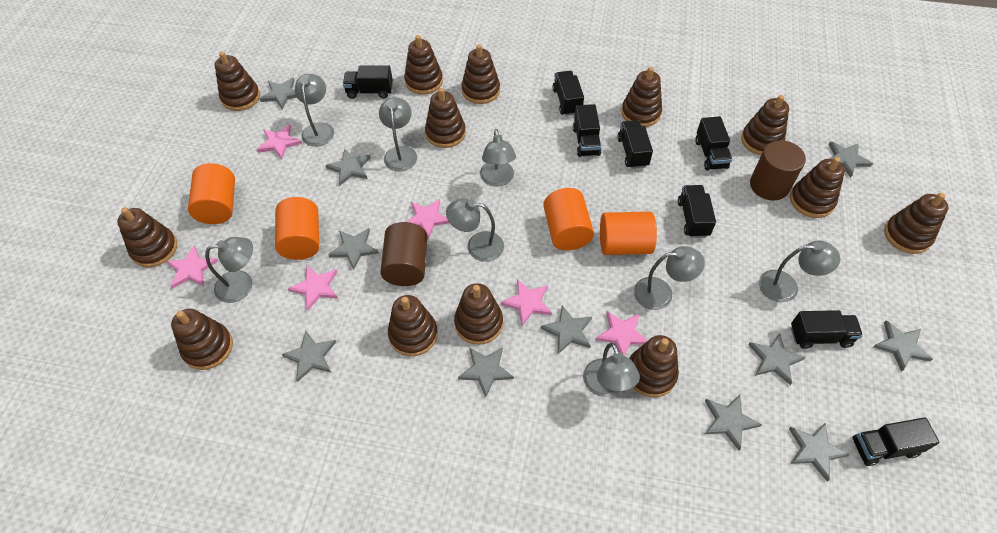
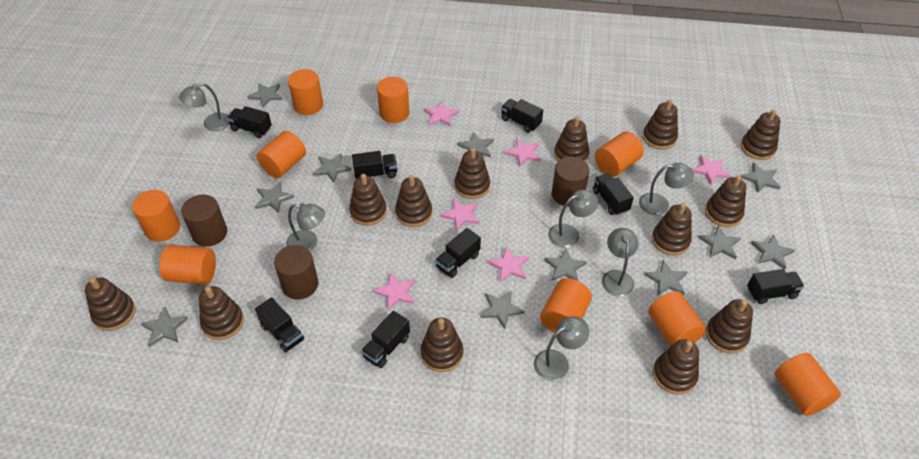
brown cylinder: [380,222,427,286] [750,140,806,201] = 2 -> [181,195,227,247] [274,245,318,299] [552,156,590,207] = 3
grey lamp: [205,237,253,303] [295,74,334,147] [379,97,417,171] [446,198,504,262] [480,129,516,186] [583,343,640,397] [634,246,705,310] [759,240,840,303] = 8 -> [179,83,229,131] [286,203,325,251] [534,316,589,381] [548,190,598,248] [602,228,638,297] [639,163,694,215] = 6
orange cylinder: [188,163,235,224] [275,197,319,260] [543,188,594,251] [600,212,657,255] = 4 -> [132,190,180,242] [159,245,216,285] [257,131,306,178] [288,69,323,115] [377,77,410,123] [540,278,592,333] [595,132,644,177] [648,291,706,347] [775,353,841,416] = 9

